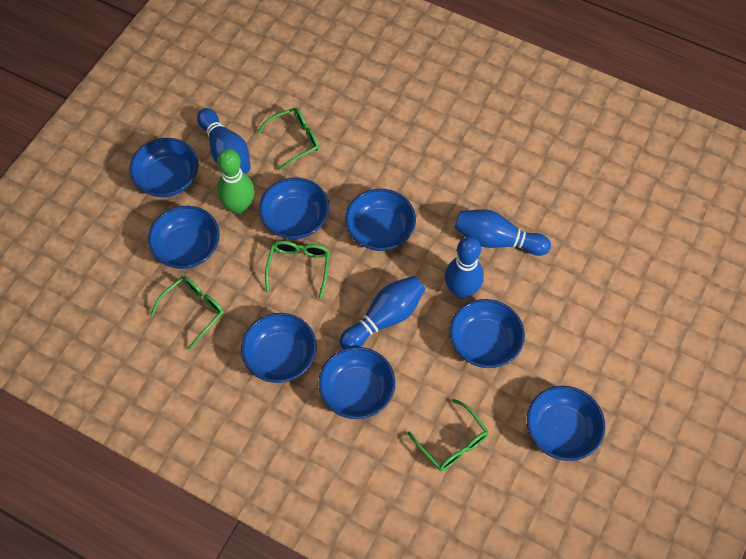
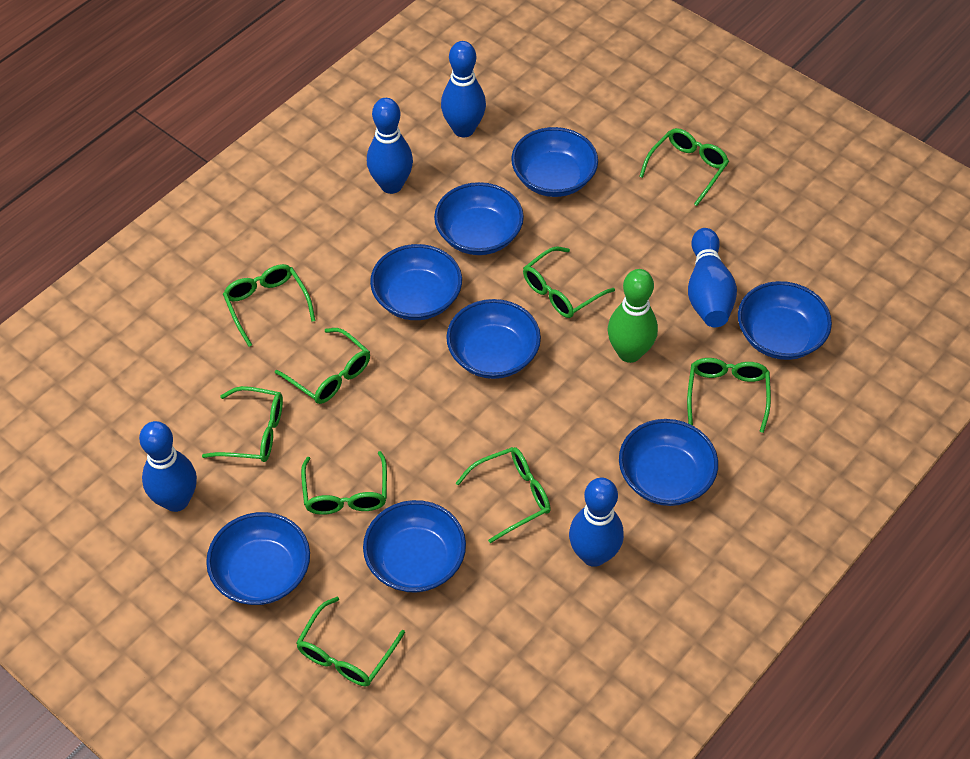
blue bowling pin: [197,108,251,174] [339,276,425,349] [445,237,484,299] [455,209,551,256] = 4 -> [139,421,197,512] [367,98,413,194] [441,41,486,137] [569,478,624,567] [688,228,737,327] = 5
green glasses: [150,276,224,350] [257,107,319,171] [265,241,330,298] [408,399,489,471] = 4 -> [202,386,283,462] [223,264,316,347] [275,328,370,404] [296,597,405,686] [301,451,387,515] [456,447,551,543] [523,246,615,318] [639,128,729,206] [687,358,771,433] = 9

